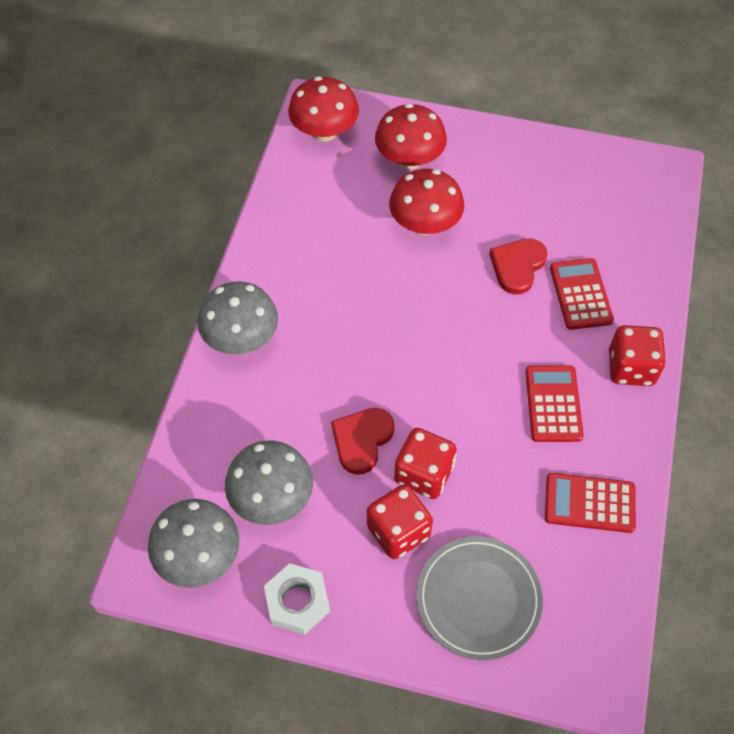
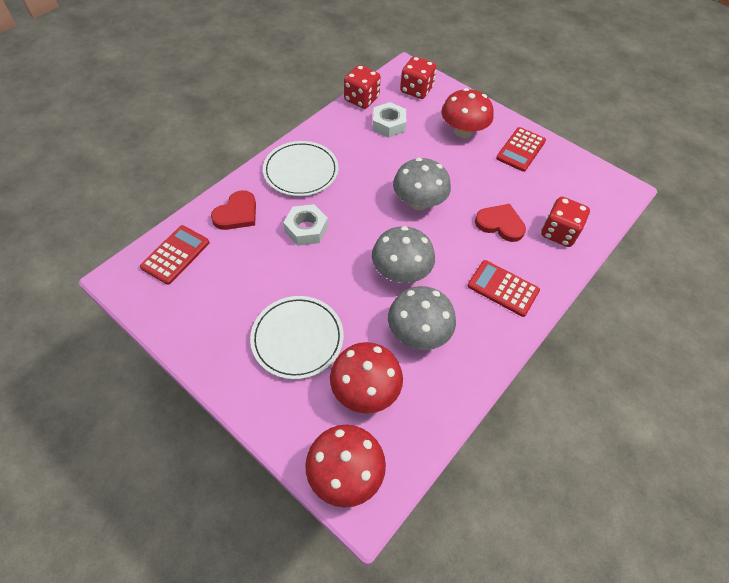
grey plate: [417,537,543,660] = 1 -> none = 0
white nut: [264,563,330,635] = 1 -> [283,204,328,246] [372,102,406,138] = 2
white plate: none = 0 -> [250,296,344,379] [263,141,339,196] = 2

